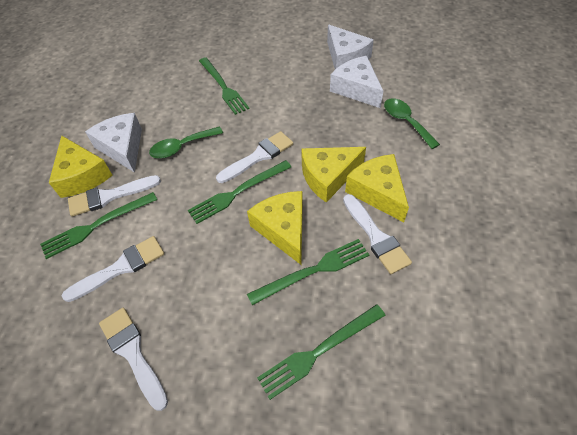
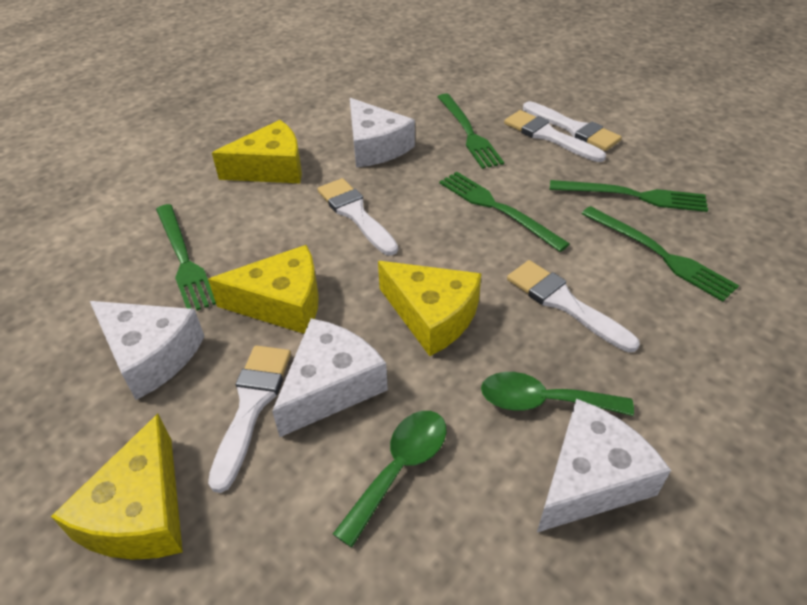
white cheese: [85,113,142,173] [327,25,374,69] [330,56,383,108] = 3 -> [90,301,205,400] [272,318,388,437] [350,98,415,167] [537,399,671,532] = 4

